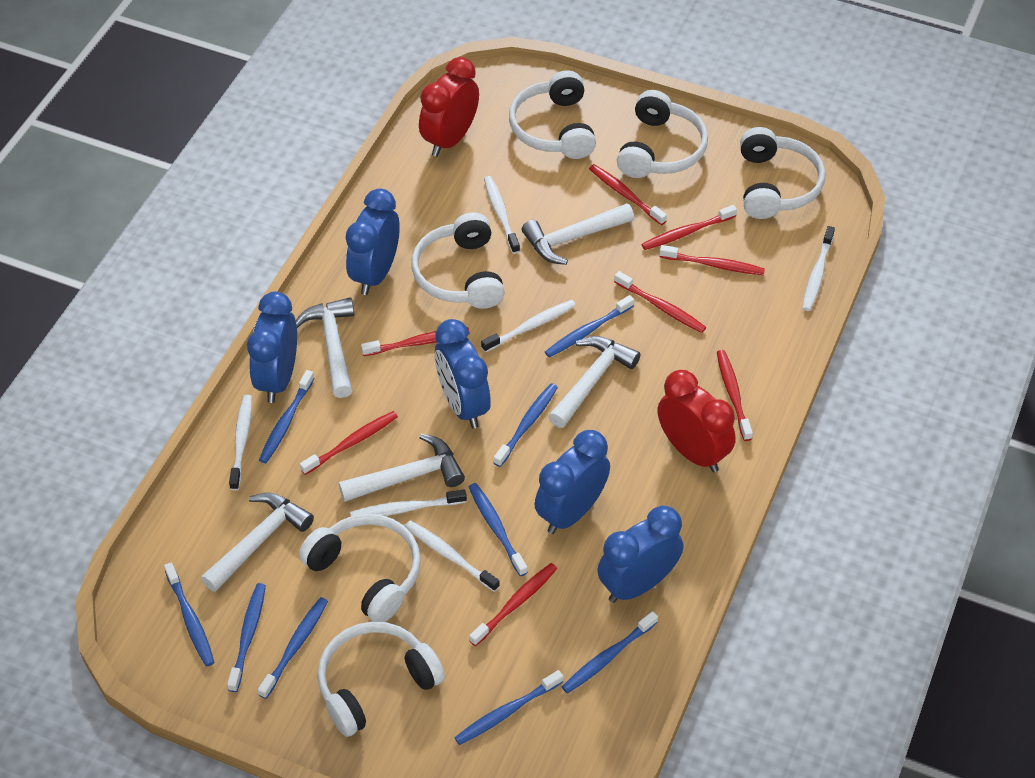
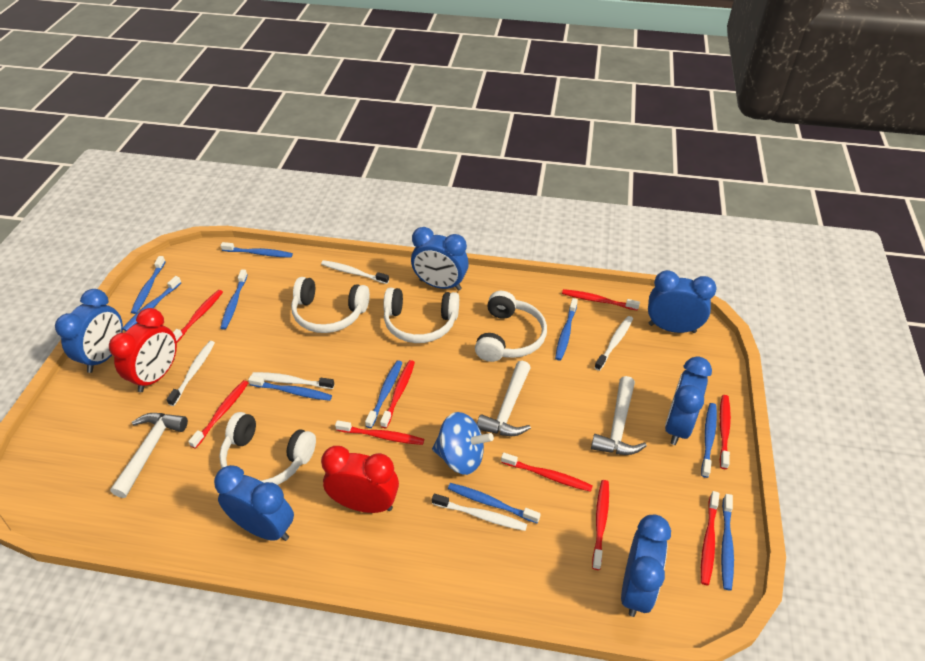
blue clock: [247,291,297,403] [346,188,400,295] [435,319,491,429] [535,430,610,534] [597,506,684,603] = 5 -> [55,289,123,373] [214,465,294,541] [411,227,469,291] [621,515,671,617] [648,270,717,333] [665,356,712,445] = 6
blue spinning top: none = 0 -> [432,412,494,475] = 1
blue toothbrush: [164,562,215,667] [227,583,266,692] [258,597,328,699] [259,370,314,463] [454,670,563,745] [469,483,528,576] [493,383,558,467] [545,295,634,357] [562,611,658,694] = 9 -> [123,276,182,331] [131,256,166,314] [220,269,248,330] [221,242,293,258] [248,376,332,401] [365,360,402,428] [448,483,540,523] [555,298,578,361] [701,403,717,478] [721,494,734,590] = 10
red toothbrush: [300,411,398,475] [361,327,470,356] [469,563,557,646] [589,164,667,225] [614,271,706,333] [641,205,737,250] [659,245,765,275] [717,350,753,441] = 8 -> [173,290,223,342] [188,380,248,449] [335,420,424,445] [380,360,415,428] [501,453,593,492] [562,289,640,311] [592,480,609,570] [701,491,719,585] [720,395,731,469] = 9
white hammer: [201,493,314,592] [296,297,354,398] [338,434,465,502] [522,203,634,265] [548,336,640,428] = 5 -> [110,413,188,498] [477,361,531,436] [591,376,647,455] = 3
white headphones: [299,514,421,622] [317,622,445,737] [411,212,505,309] [509,70,596,159] [617,90,708,178] [740,127,825,219] = 6 -> [219,412,316,485] [291,277,370,333] [383,288,459,343] [475,291,547,362] = 4
white toothbrush: [229,395,252,490] [350,489,467,516] [405,520,500,592] [481,300,576,353] [484,176,520,254] [802,226,835,311] = 6 -> [166,341,215,406] [252,372,334,389] [321,260,389,284] [432,494,527,531] [594,316,633,371] = 5

